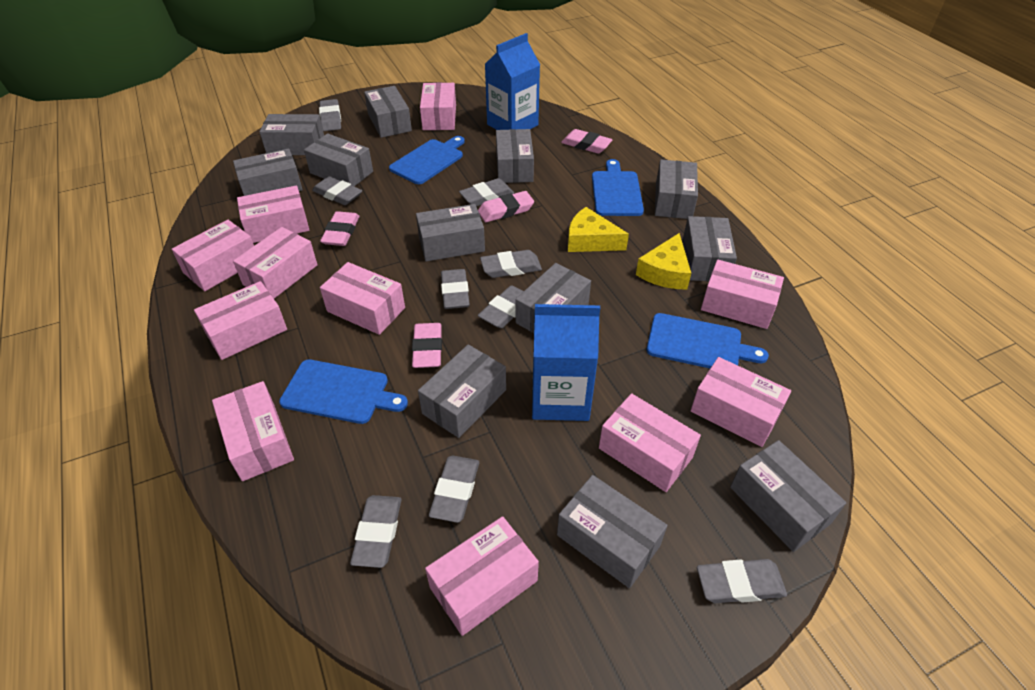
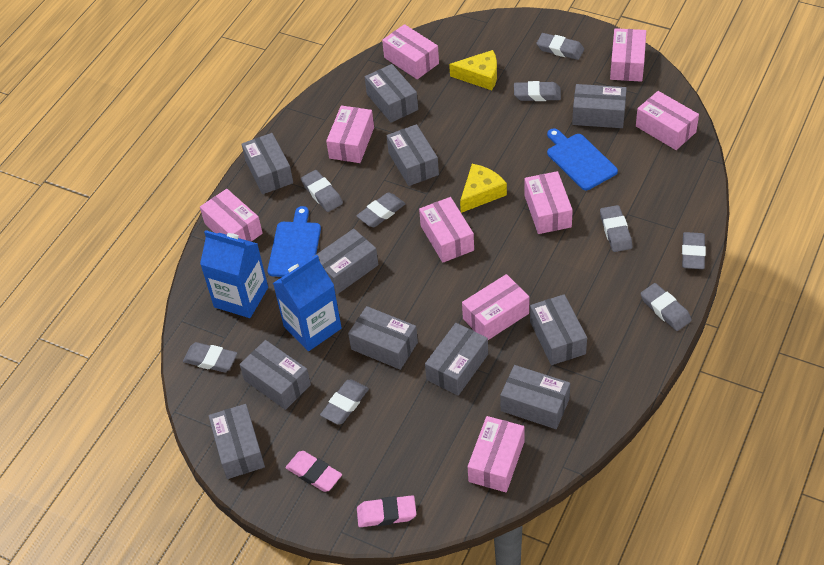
blue cutting board: [279,359,408,424] [389,136,465,184] [592,159,644,216] [646,313,769,368] = 4 -> [268,206,321,277] [547,128,618,190] = 2
grey box: [233,148,303,196] [259,114,324,155] [304,133,373,186] [364,86,412,138] [416,204,485,261] [418,344,506,438] [496,129,534,183] [515,263,591,333] [557,475,667,588] [655,160,698,219] [682,216,737,281] [730,440,846,552] = 12 -> [209,404,265,479] [240,340,311,410] [242,133,293,194] [313,229,378,294] [348,306,418,370] [365,64,418,123] [387,124,439,186] [425,323,488,396] [500,365,570,429] [530,294,587,365] [572,84,627,128] = 11
pink box: [172,220,254,291] [194,281,287,360] [212,381,294,481] [233,227,318,299] [237,185,309,243] [320,262,405,335] [420,82,456,130] [425,516,539,636] [599,393,701,492] [691,357,791,447] [701,260,784,329] = 11 -> [200,189,263,242] [326,105,374,163] [382,24,439,79] [419,197,474,263] [462,274,529,340] [468,416,524,492] [524,171,573,234] [610,28,646,82] [636,91,699,150] = 9
pink eraser: [320,211,360,246] [412,323,442,368] [478,191,534,222] [561,129,613,154] = 4 -> [286,451,342,492] [357,495,416,527] = 2

